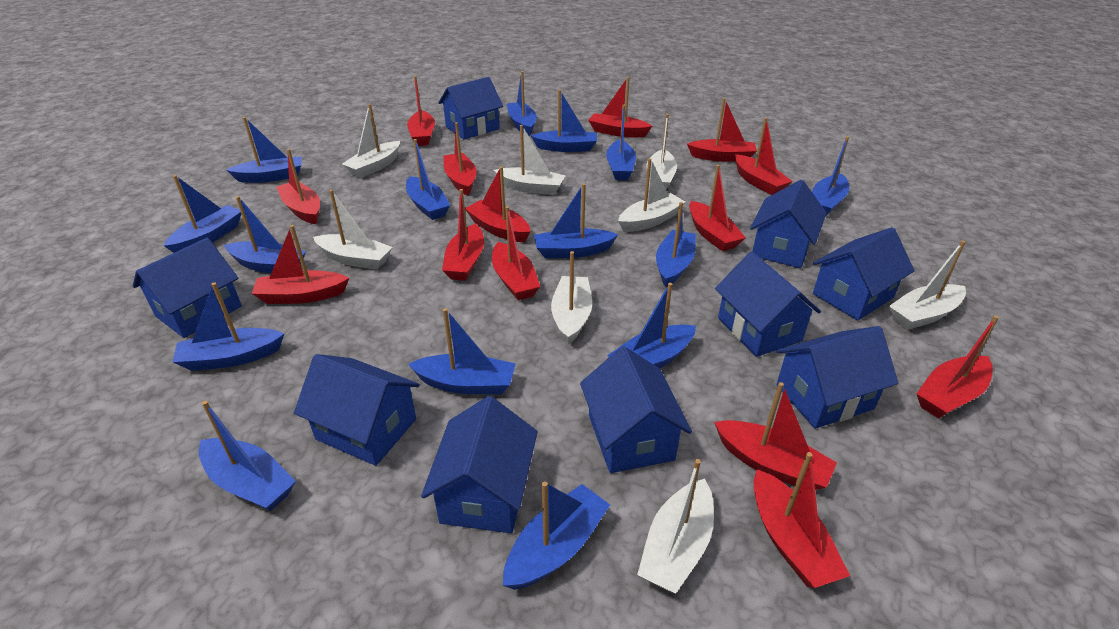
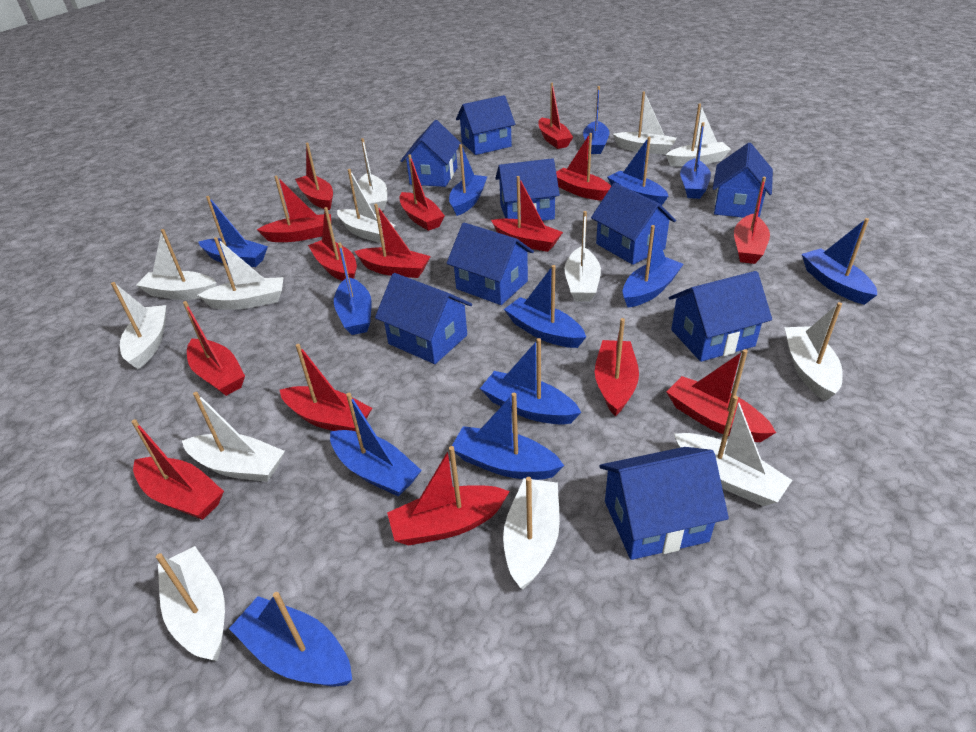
blue boat: [164,175,241,253] [173,282,284,371] [198,401,296,511] [224,196,306,273] [226,117,302,183] [406,139,450,220] [408,308,516,394] [503,481,610,590] [507,71,537,136] [531,90,597,152] [534,183,618,258] [606,105,636,180] [607,283,696,368] [656,202,696,287] [812,136,849,217] = 15 -> [198,196,268,267] [229,592,352,687] [330,393,422,496] [334,243,372,335] [449,144,488,216] [452,393,564,480] [480,338,581,425] [504,265,586,348] [583,86,610,154] [607,137,668,206] [623,225,684,308] [680,122,711,199] [802,218,877,305] = 13
red boat: [252,225,349,304] [276,149,320,224] [407,76,435,146] [442,189,484,281] [443,122,476,196] [465,166,530,242] [492,206,540,300] [588,77,652,138] [687,98,757,162] [689,165,746,251] [714,382,837,490] [735,118,793,195] [754,452,850,588] [916,315,999,418] = 14 -> [131,419,224,520] [183,301,245,396] [257,176,331,242] [280,344,372,431] [295,143,333,210] [308,207,357,281] [354,204,431,278] [387,446,510,546] [399,155,445,231] [491,176,563,252] [538,83,573,149] [556,133,611,201] [595,318,639,416] [667,349,776,442] [734,177,770,264] = 15
white boat: [313,190,392,270] [342,104,400,178] [494,125,566,195] [551,251,592,345] [618,158,685,232] [637,459,714,594] [647,114,677,189] [889,240,966,330] = 8 -> [111,282,166,369] [136,229,217,300] [156,546,225,661] [182,392,285,482] [197,237,283,310] [337,169,396,243] [358,138,387,212] [503,477,560,590] [565,211,601,302] [613,91,676,155] [666,103,731,167] [674,396,793,506] [784,302,843,401] = 13

